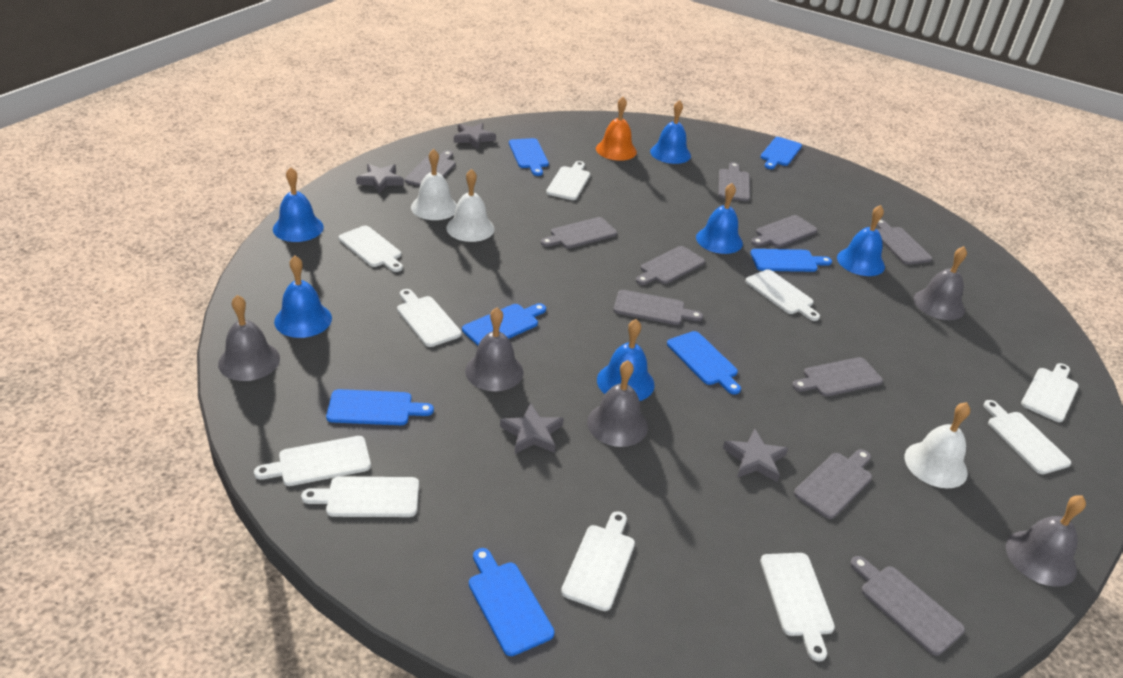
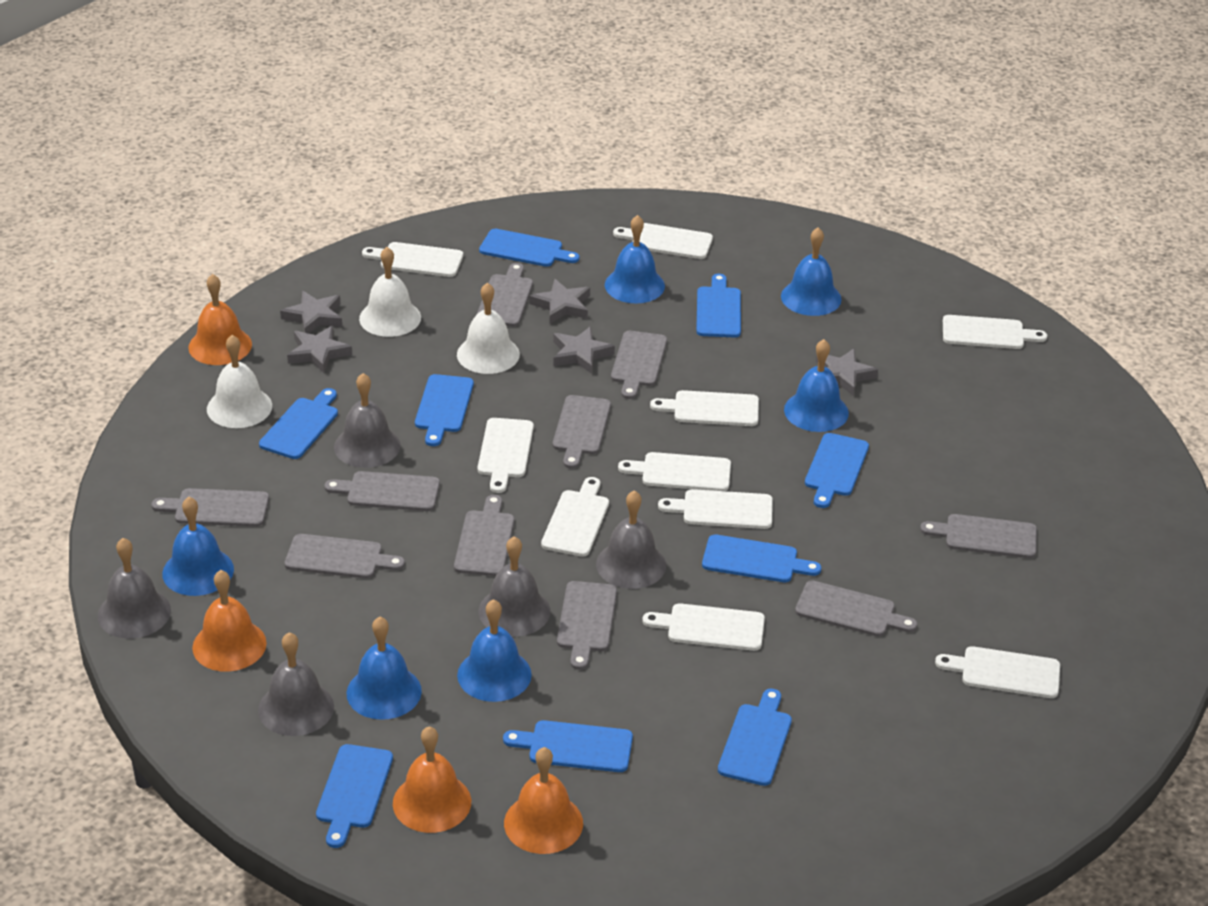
blue cutting board: [326,389,434,425] [462,303,546,345] [469,548,555,656] [509,138,549,176] [667,331,741,394] [750,249,832,272] [760,137,802,169] = 7 -> [259,388,338,459] [316,744,393,848] [415,374,474,446] [479,229,580,267] [503,720,633,772] [696,274,741,338] [702,534,821,582] [718,688,792,786] [805,433,869,508] = 9
grey star: [356,164,404,194] [454,123,496,149] [500,403,564,454] [723,429,788,482] = 4 -> [280,291,342,334] [287,326,352,373] [529,279,590,324] [553,327,615,374] [816,348,878,396] = 5
orange bell: [596,97,637,161] = 1 -> [188,274,252,365] [192,570,267,672] [393,726,471,833] [504,747,583,854] = 4

